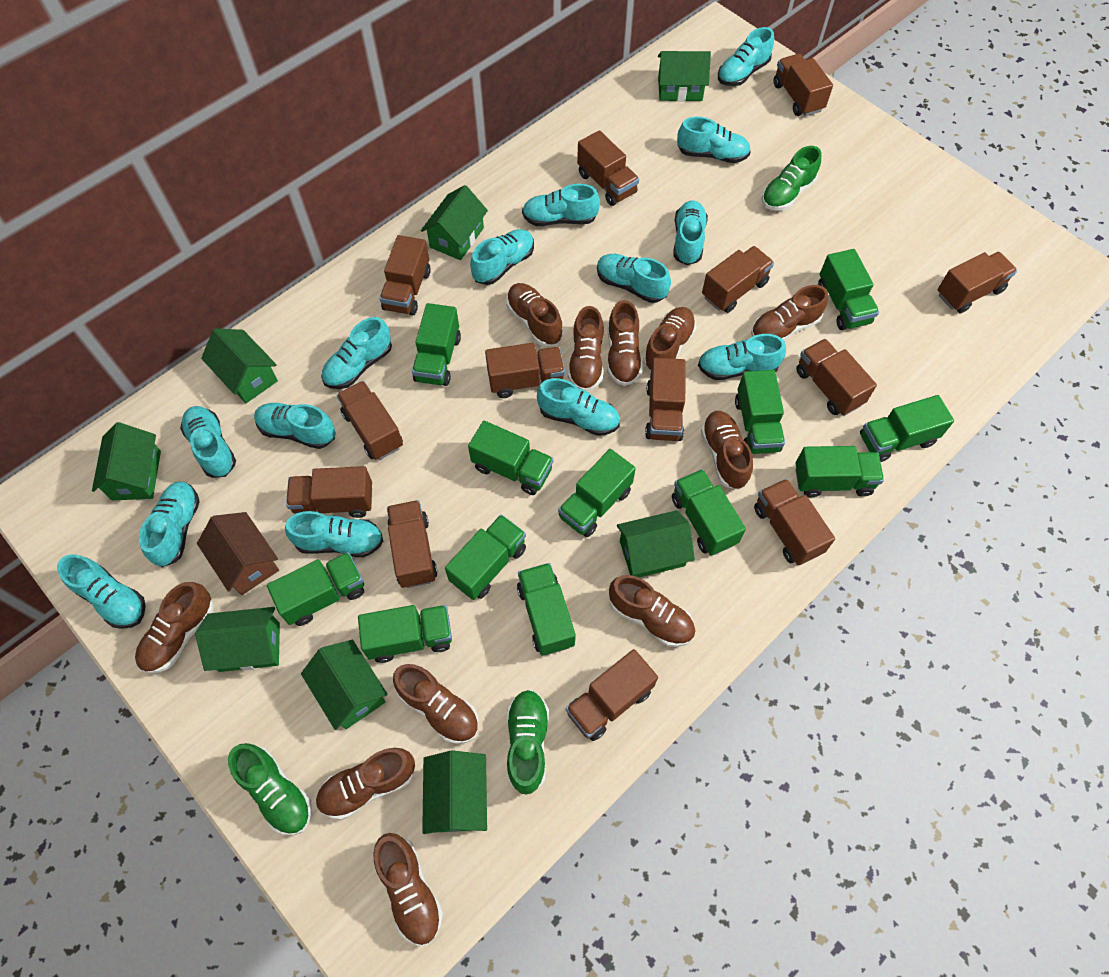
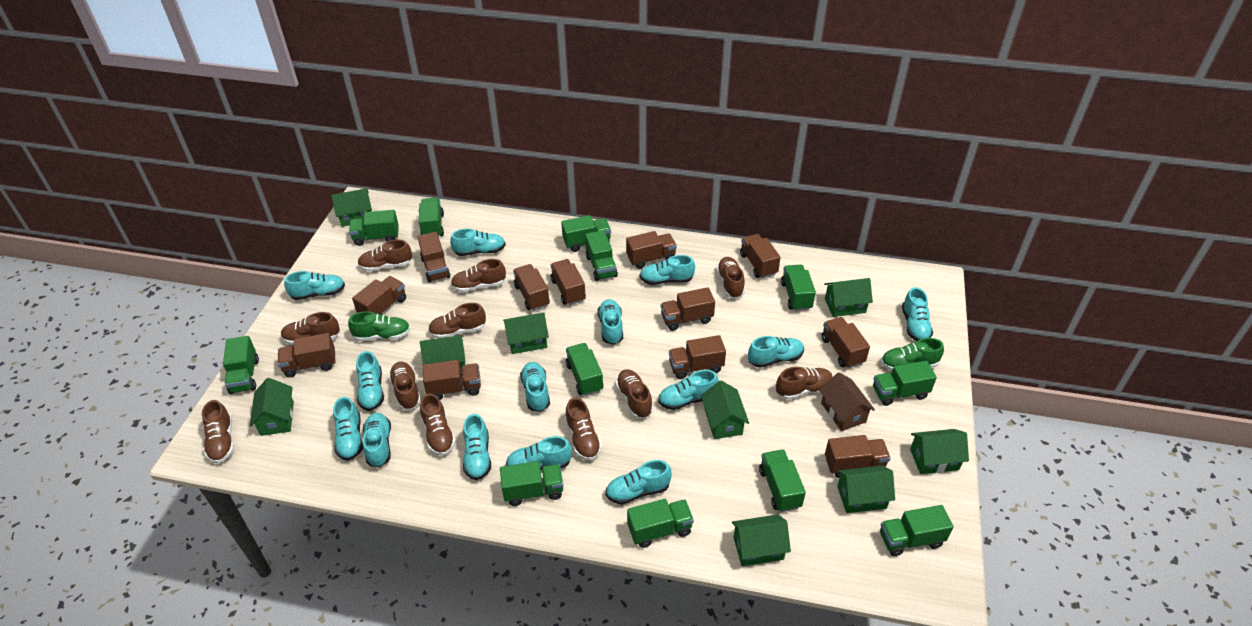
brown truck: [286,466,372,518] [337,381,403,460] [379,235,431,315] [387,500,438,588] [485,343,565,398] [566,649,658,741] [577,130,639,206] [645,358,686,441] [702,246,774,313] [754,479,835,565] [774,54,833,116] [796,339,877,416] [938,252,1017,313] = 13 -> [278,333,335,377] [352,276,406,315] [418,232,450,282] [423,360,481,400] [513,264,550,311] [551,259,586,305] [626,231,677,269] [661,287,715,331] [669,335,726,379] [740,234,781,278] [821,317,870,368] [825,435,891,478] = 12
green house: [92,422,161,500] [195,607,280,672] [201,328,278,403] [301,640,388,730] [421,185,488,260] [422,751,487,834] [617,510,695,577] [658,51,711,102] = 8 -> [250,378,294,436] [331,188,372,227] [420,335,466,372] [503,312,549,354] [701,380,749,439] [732,514,791,566] [824,278,873,317] [837,466,895,513] [910,429,969,474] = 9
green shoe: [228,743,312,835] [506,690,549,795] [762,146,821,211] = 3 -> [348,311,410,341] [881,338,944,371] = 2

